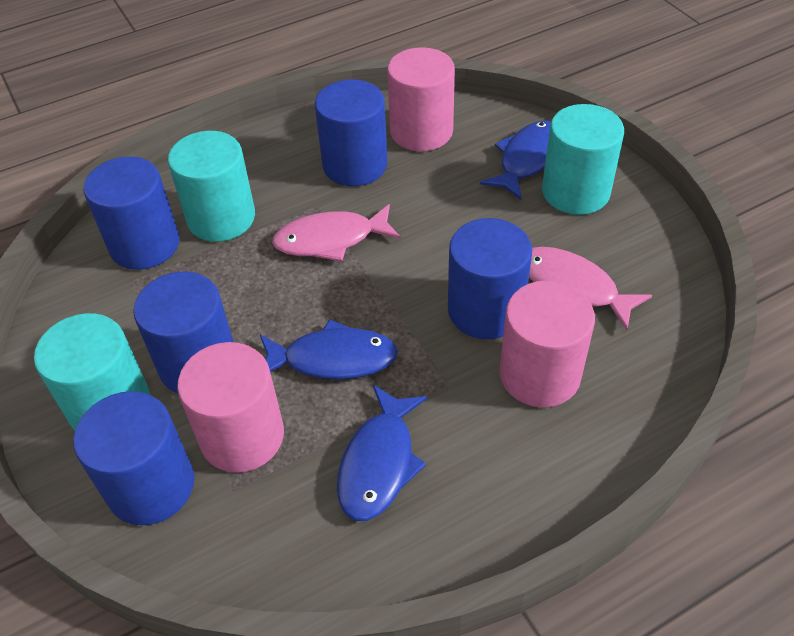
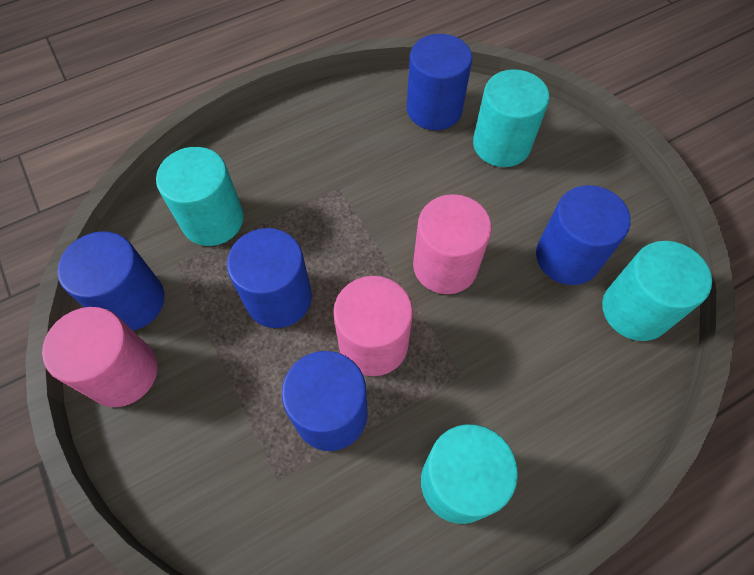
blue fish: [260,319,398,380] [337,385,427,521] [480,120,551,200] = 3 -> none = 0
pink fish: [272,204,401,262] [529,247,652,330] = 2 -> none = 0
turquoise cylinder: [34,313,150,430] [168,131,255,242] [542,104,624,215] = 3 -> [156,147,244,246] [421,424,518,524] [473,69,549,167] [602,241,712,341] = 4

